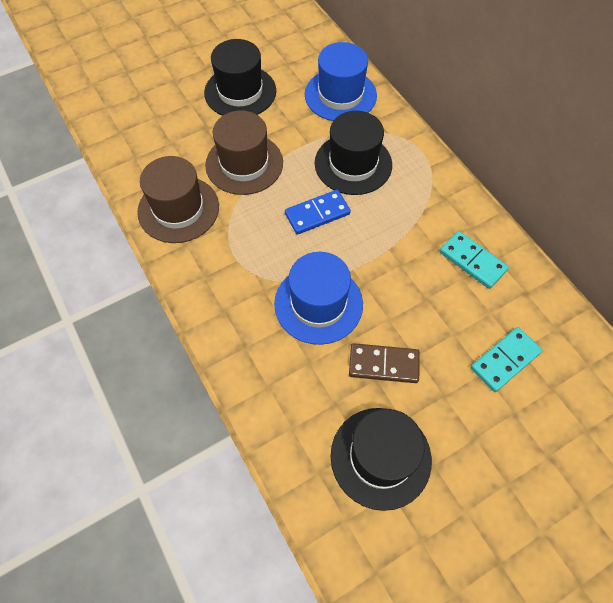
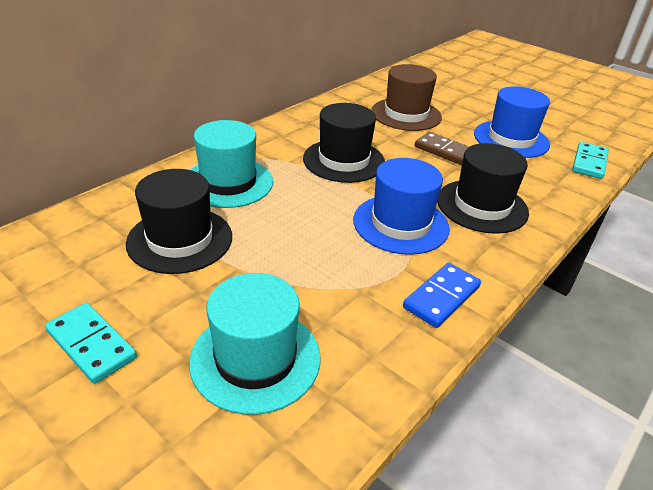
brown hat: [137,156,219,243] [205,111,283,195] = 2 -> [371,64,442,131] = 1
turquoise hat: none = 0 -> [189,273,320,415] [191,120,273,208] = 2

